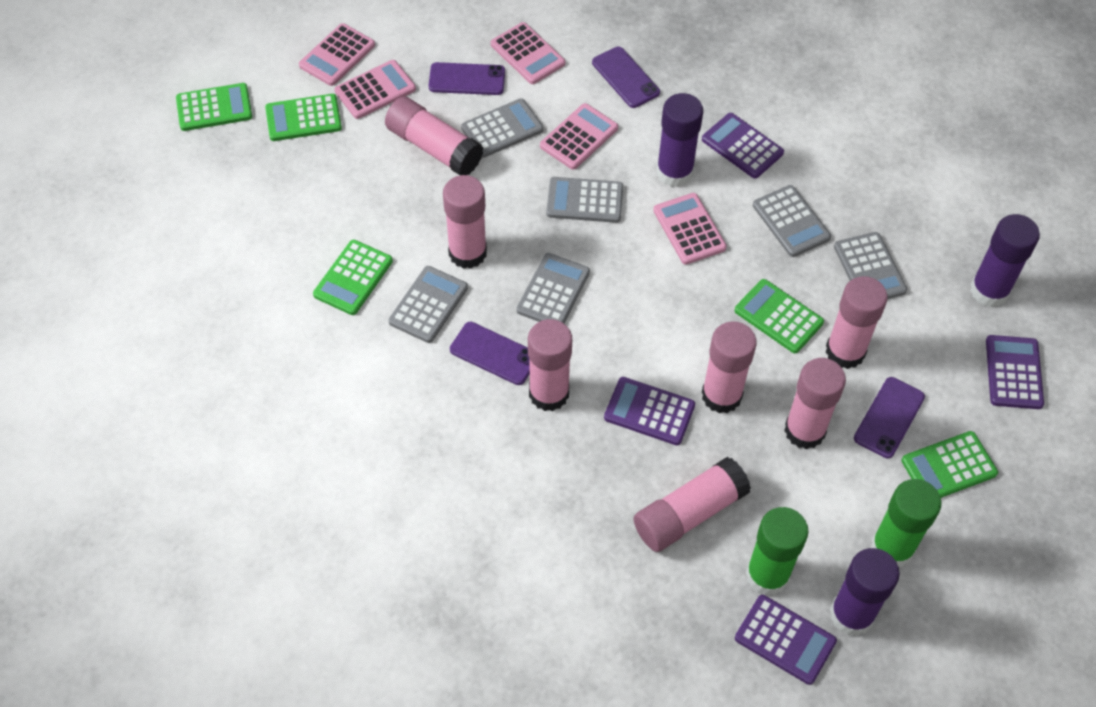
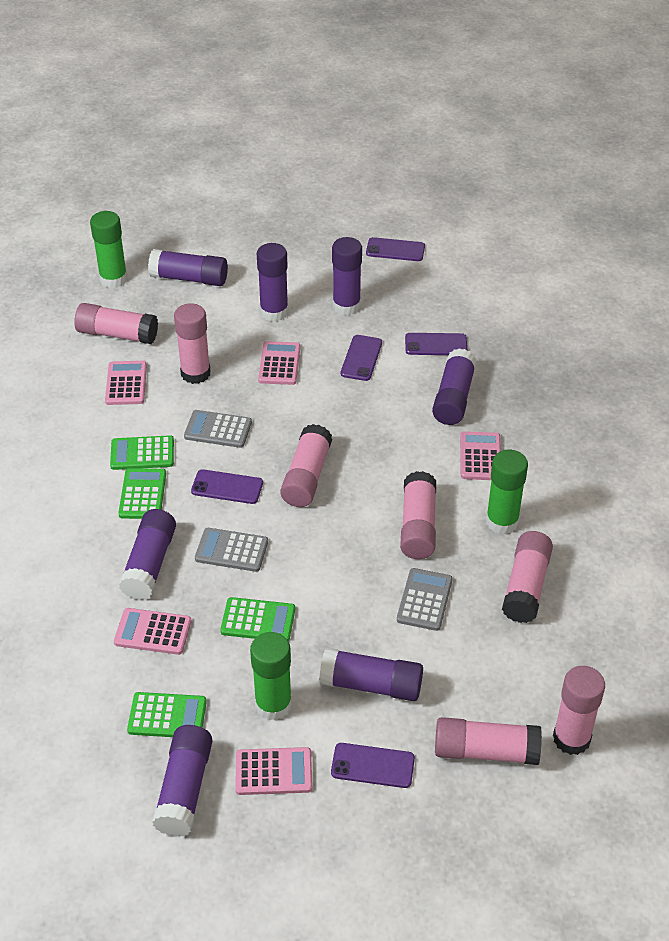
green calculator: [176,83,252,131] [265,94,342,141] [313,240,393,315] [735,279,824,353] [902,431,998,498] = 5 -> [110,435,174,470] [118,468,166,519] [127,692,207,737] [220,597,295,641] = 4
green glue stick: [746,507,809,596] [871,479,941,567] = 2 -> [90,211,127,288] [250,632,292,721] [486,450,528,534] = 3
grey calculator: [388,266,468,343] [461,99,543,158] [516,253,590,323] [546,177,623,223] [753,185,831,257] [834,232,907,299] = 6 -> [184,410,252,448] [195,528,268,572] [397,568,453,631] = 3
purple calculator: [604,377,695,445] [702,113,784,178] [735,595,837,685] [986,335,1044,409] = 4 -> none = 0
purple glue stick: [657,93,703,187] [830,548,900,636] [970,214,1040,307] = 3 -> [119,509,176,600] [148,249,228,286] [152,725,212,837] [257,243,288,321] [319,648,423,701] [332,237,362,315] [432,348,477,425] = 7
purple phone: [429,62,505,95] [450,322,530,385] [592,47,660,108] [854,377,925,458] = 4 -> [191,469,263,504] [331,743,415,788] [341,335,382,381] [366,237,425,261] [405,333,467,355] = 5

